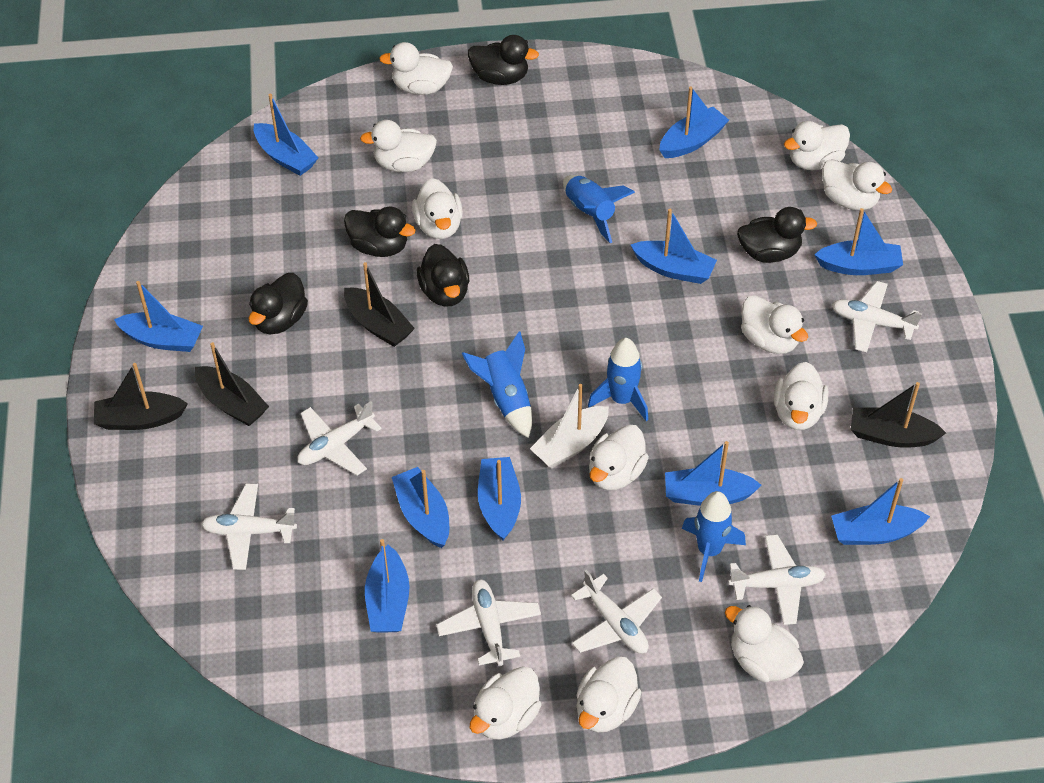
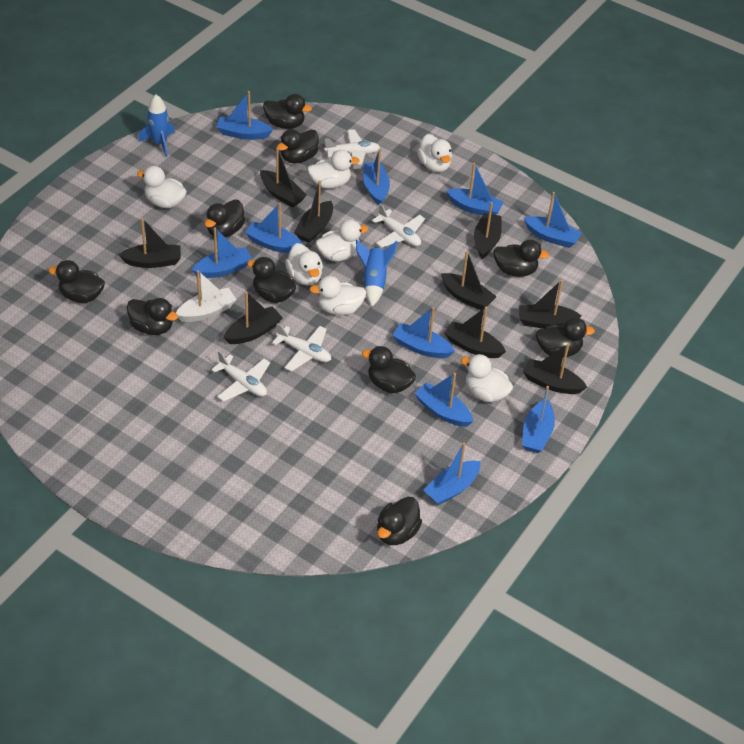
black boat: [94,363,188,430] [195,342,269,426] [344,262,415,347] [851,382,946,448] = 4 -> [119,218,181,268] [224,292,283,344] [260,147,307,208] [294,180,333,243] [441,251,497,310] [444,307,506,358] [474,202,502,259] [519,280,581,329] [523,343,587,394] = 9
black duck: [249,273,308,334] [344,207,415,257] [417,244,469,307] [468,35,539,85] [737,207,817,263] = 5 -> [49,260,105,303] [127,298,178,335] [204,200,245,237] [247,257,296,303] [263,94,312,129] [277,129,319,164] [362,346,416,393] [377,497,422,545] [493,240,549,277] [536,317,595,357] = 10
blue rocket: [462,331,532,438] [563,175,635,243] [588,338,648,421] [682,491,746,582] = 4 -> [138,94,175,157] [356,240,398,307] = 2
white duck: [360,120,437,172] [379,42,453,95] [412,178,463,239] [470,666,541,740] [576,657,641,733] [589,424,649,490] [725,605,804,683] [741,295,808,354] [774,362,828,430] [784,121,850,170] [822,159,892,210] = 11 -> [137,166,187,208] [285,243,323,285] [307,150,360,189] [309,276,366,315] [316,219,368,262] [417,134,452,172] [461,354,513,402] = 7
white plane: [201,484,297,570] [297,401,382,475] [436,579,541,666] [571,570,662,654] [728,534,826,625] [832,281,922,352] = 6 -> [211,351,270,401] [272,323,331,371] [324,129,380,169] [372,204,425,248] = 4

